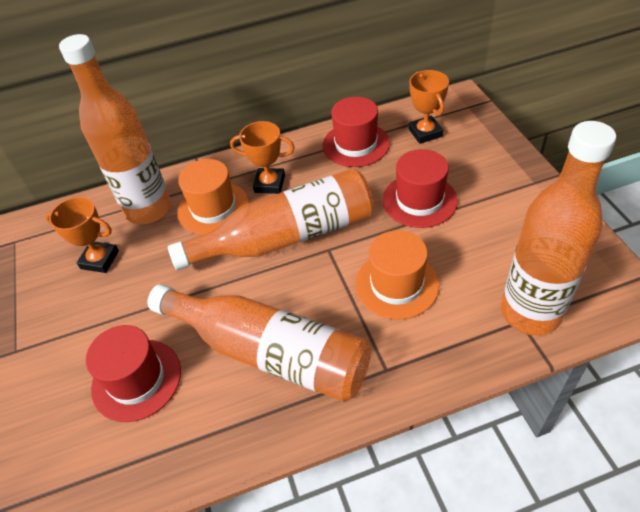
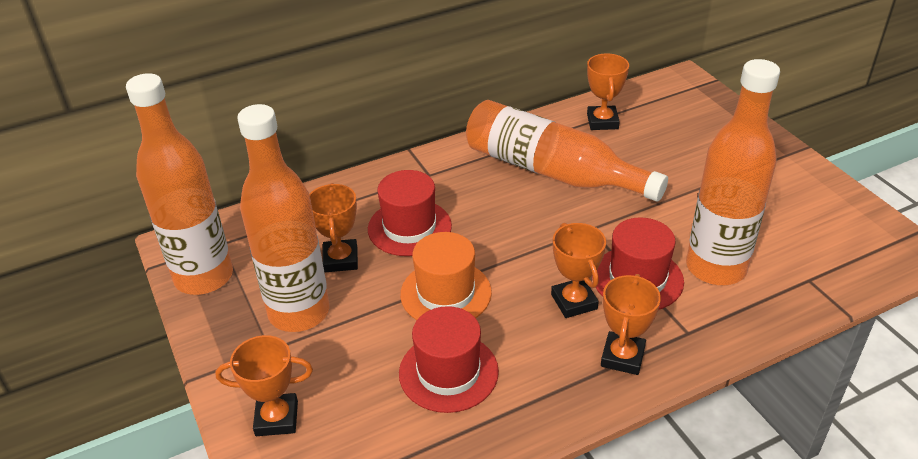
orange hat: [178,159,249,235] [355,230,439,319] = 2 -> [400,232,492,320] = 1
orange trophy: [46,197,119,273] [230,121,295,194] [409,70,449,144] = 3 -> [215,335,313,436] [309,183,358,272] [551,223,606,318] [587,54,629,130] [601,274,661,375] = 5

